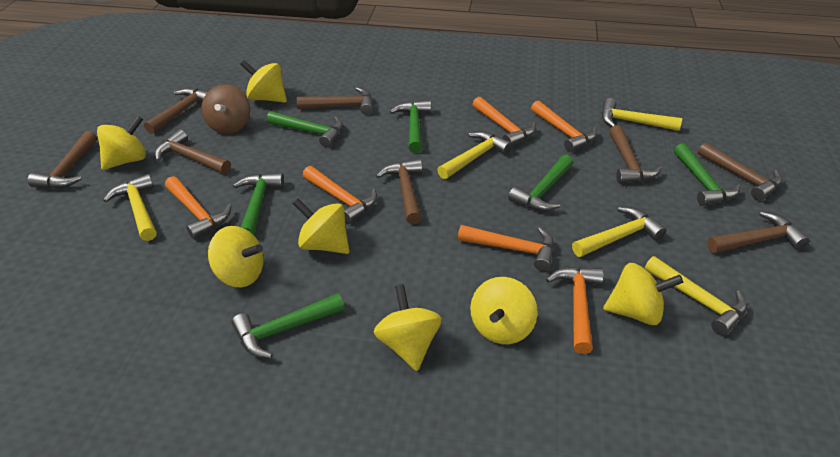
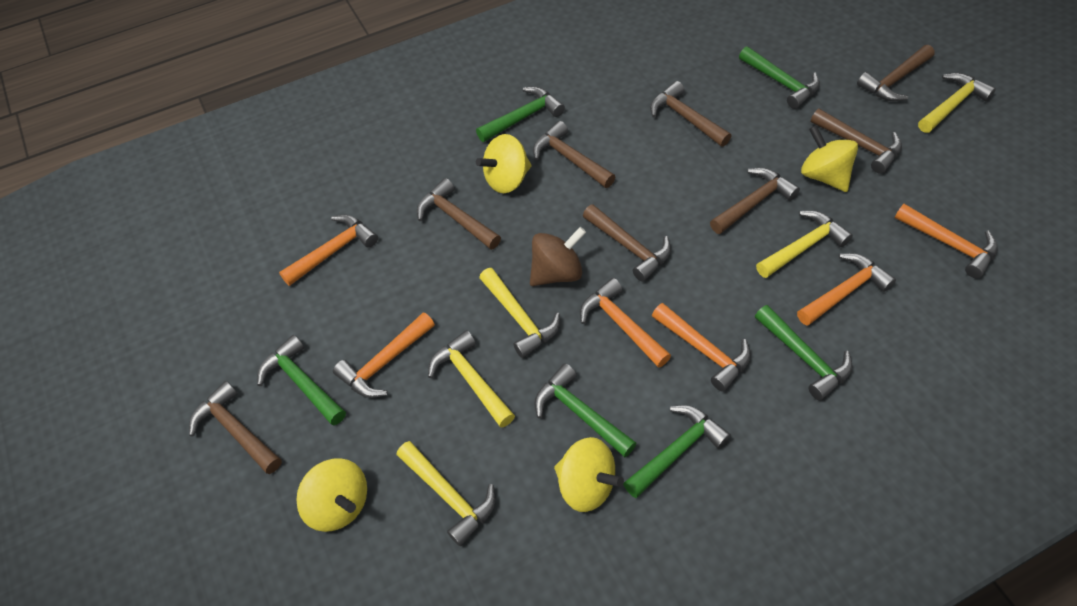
yellow spinning top: [97,115,146,170] [208,226,264,287] [240,60,287,103] [293,199,349,254] [374,284,442,371] [470,277,538,344] [603,263,683,325] = 7 -> [296,458,367,532] [476,134,532,193] [554,437,624,512] [801,125,858,192] = 4

